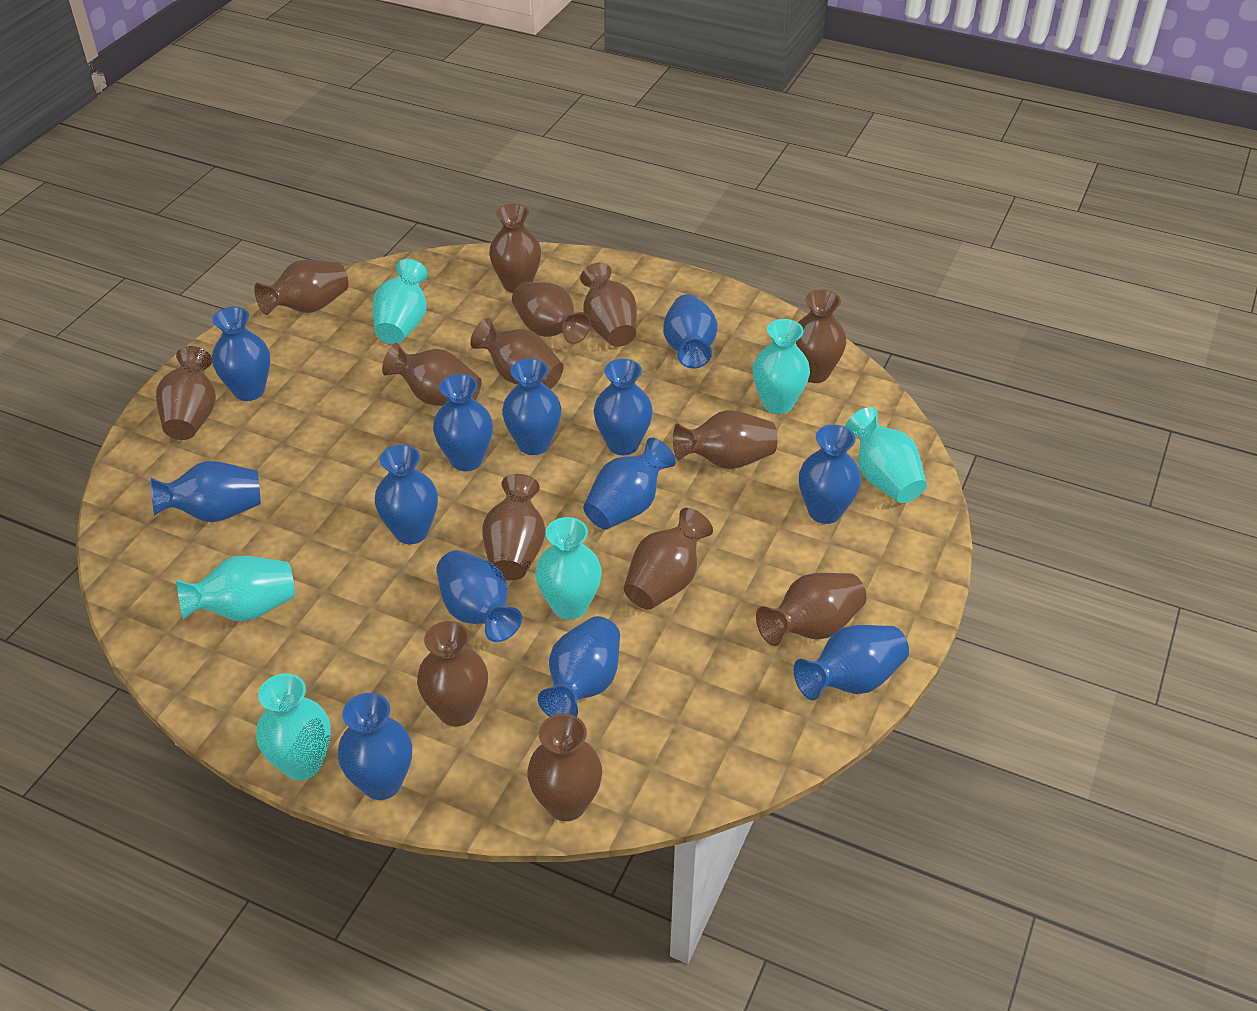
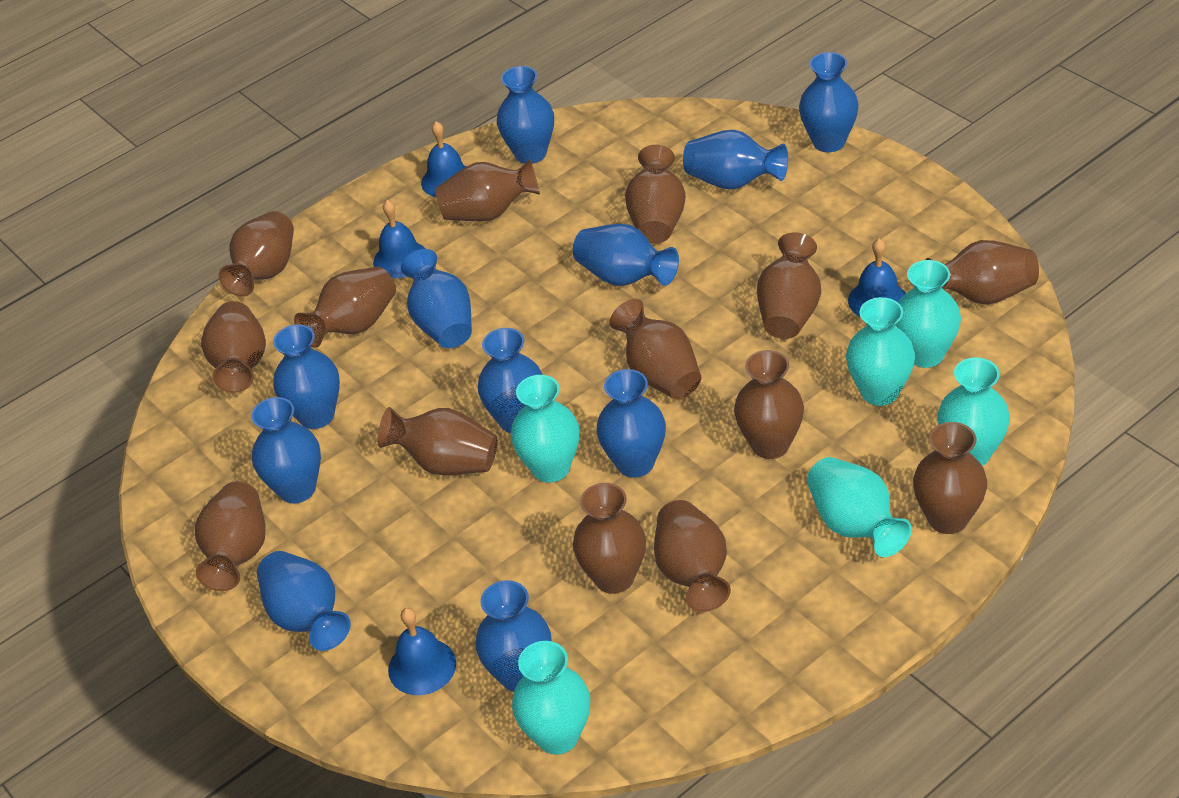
blue bell: none = 0 -> [373,200,426,278] [388,608,456,695] [421,121,466,197] [848,239,906,317] = 4
blue vase: [151,461,261,522] [212,307,270,401] [338,693,412,800] [375,444,438,544] [433,374,493,471] [436,550,522,642] [502,358,561,455] [538,616,620,717] [583,438,676,530] [594,359,653,455] [663,294,718,369] [794,625,909,700] [799,425,861,524] = 13 -> [251,397,321,503] [257,551,351,651] [273,324,340,429] [401,249,472,348] [475,580,551,692] [478,328,543,433] [497,66,554,164] [573,224,679,286] [597,369,666,478] [683,130,788,190] [799,52,859,152] = 11

